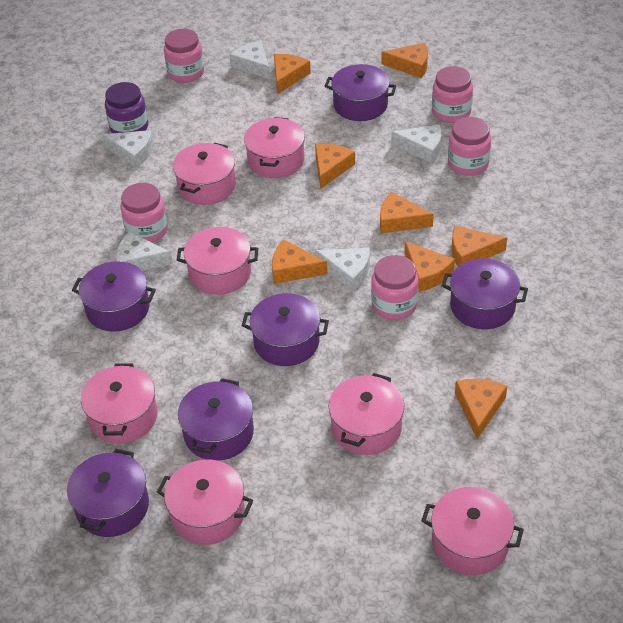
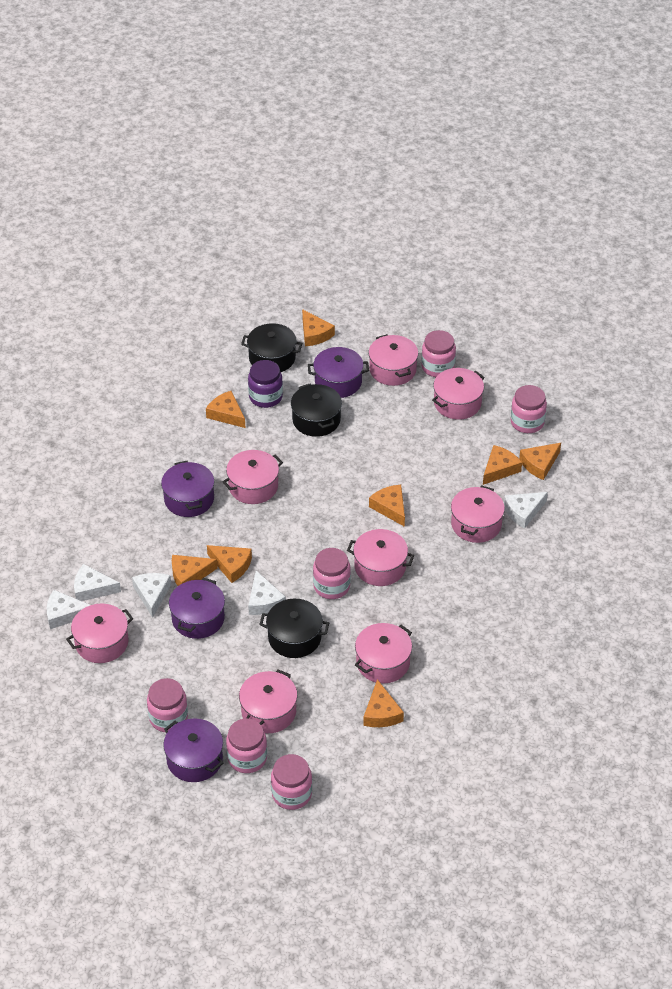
black pot: none = 0 -> [241,323,302,372] [259,599,329,658] [291,384,342,437] = 3
pink jar: [120,183,168,243] [164,29,204,83] [371,255,418,320] [432,66,473,123] [448,117,491,176] = 5 -> [147,678,188,732] [226,718,267,773] [271,754,312,810] [313,548,351,599] [421,330,456,377] [510,385,547,433] = 6
pink pot: [81,363,157,444] [157,460,253,545] [173,142,236,205] [177,227,258,295] [244,117,305,178] [329,373,404,455] [421,487,524,575] = 7 -> [66,604,133,663] [223,450,283,504] [239,670,297,733] [347,529,414,586] [355,623,412,683] [369,334,418,386] [432,368,485,420] [451,485,505,543] = 8
purple pot: [67,449,149,537] [72,261,156,332] [178,378,254,461] [242,293,329,366] [325,64,396,121] [442,258,528,329] = 6 -> [161,461,214,517] [163,719,223,782] [169,578,225,639] [308,347,369,398] = 4

